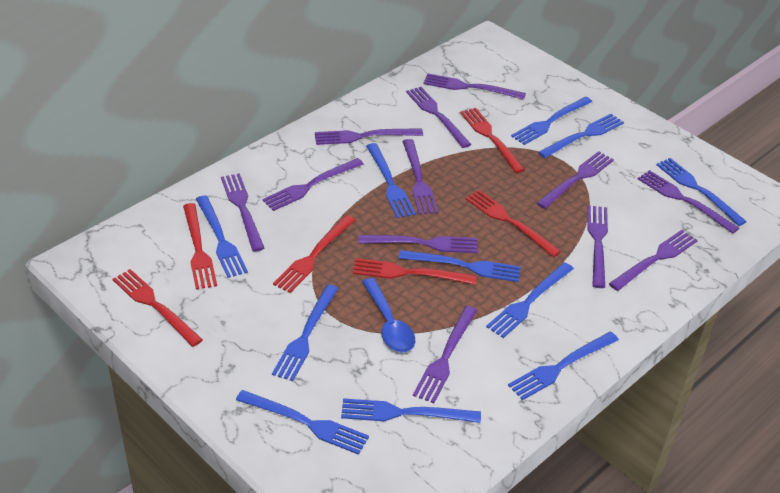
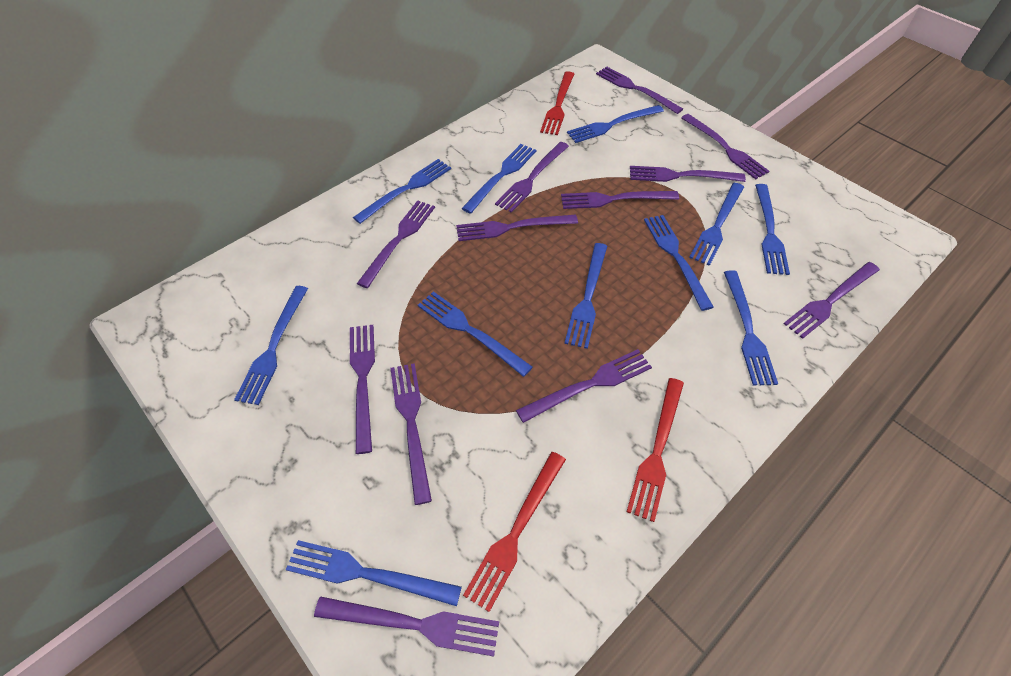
blue spoon: [362,278,415,353] = 1 -> none = 0
red fork: [112,269,203,347] [183,203,217,290] [273,215,355,293] [353,258,477,285] [460,108,525,173] [465,190,561,257] = 6 -> [463,452,566,612] [540,71,574,135] [626,378,684,522] = 3

